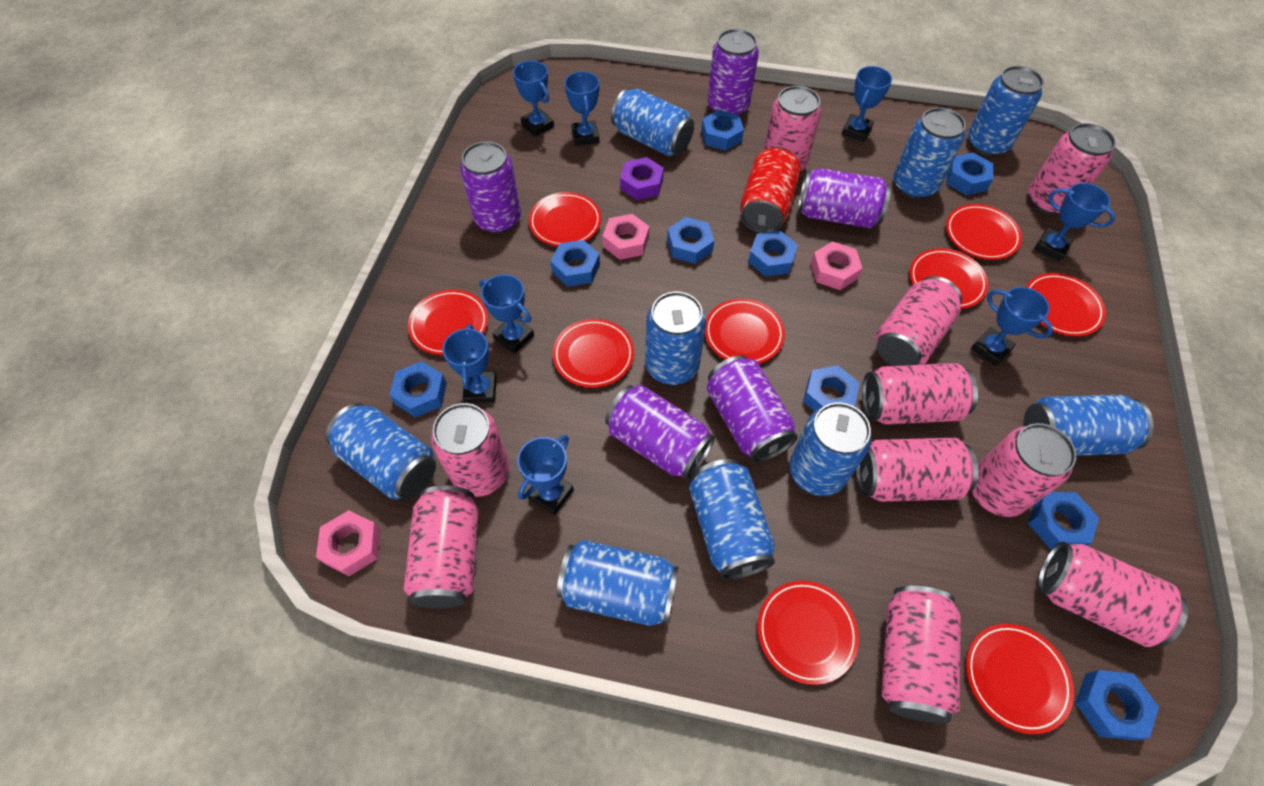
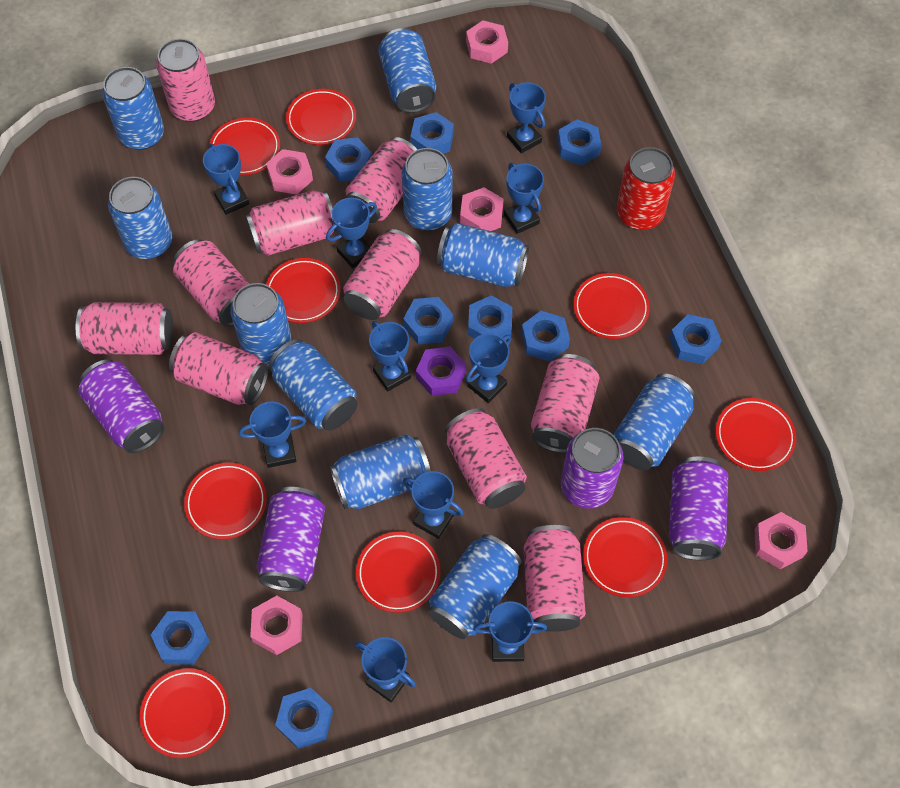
blue can: [326,403,436,499] [557,540,679,626] [611,88,694,156] [645,292,706,385] [689,459,775,580] [789,402,872,496] [894,108,966,199] [968,66,1044,156] [1023,395,1154,456] = 9 -> [102,67,164,150] [108,177,172,259] [230,283,292,365] [269,339,358,431] [329,434,431,509] [378,28,436,113] [402,148,452,230] [428,534,522,639] [437,223,529,288] [613,373,696,470] = 10
blue trophy: [443,324,497,403] [479,274,534,354] [513,61,554,137] [517,435,574,515] [564,71,600,146] [842,66,892,142] [971,287,1053,366] [1034,183,1115,261] = 8 -> [203,144,249,215] [238,401,306,468] [326,198,377,268] [355,637,416,702] [369,321,411,392] [403,471,464,539] [466,333,511,403] [473,601,547,662] [504,163,544,234] [507,82,546,153] = 10
pink nut: [316,510,380,576] [603,214,649,260] [811,241,862,290] = 3 -> [250,596,302,655] [266,149,313,195] [460,188,504,231] [466,20,508,64] [754,512,808,569] = 5
purple can: [460,141,521,233] [605,385,715,479] [707,29,759,115] [707,355,798,463] [798,168,891,228] = 5 -> [78,359,165,453] [257,487,325,592] [561,428,624,509] [669,457,728,560] = 4

